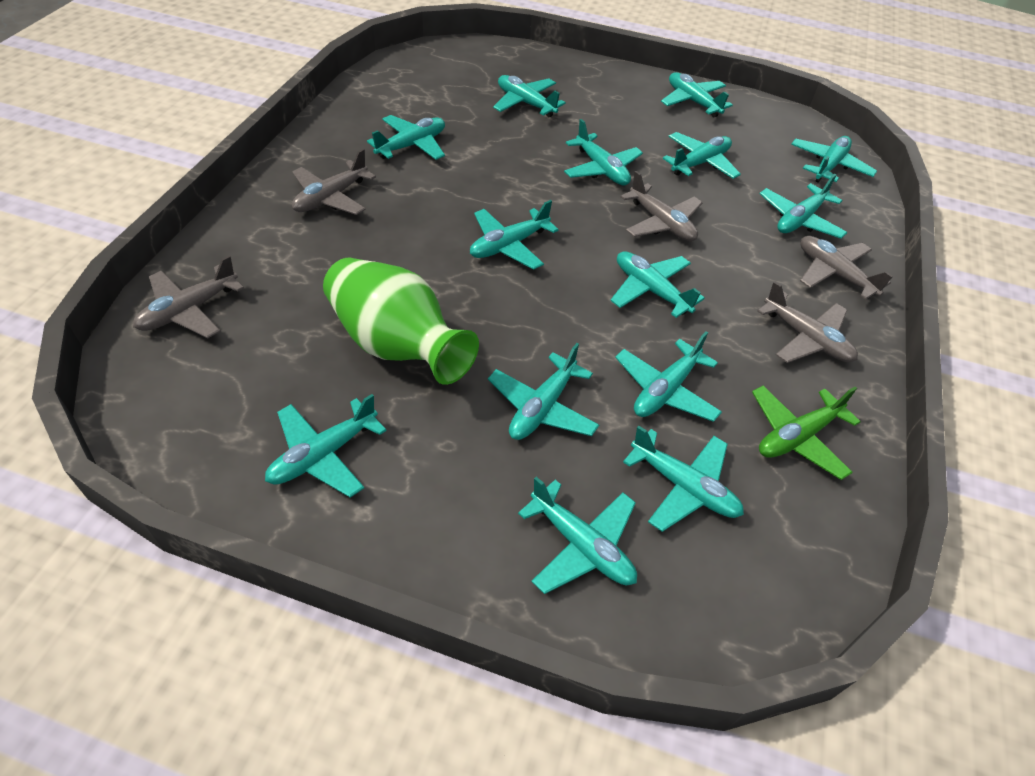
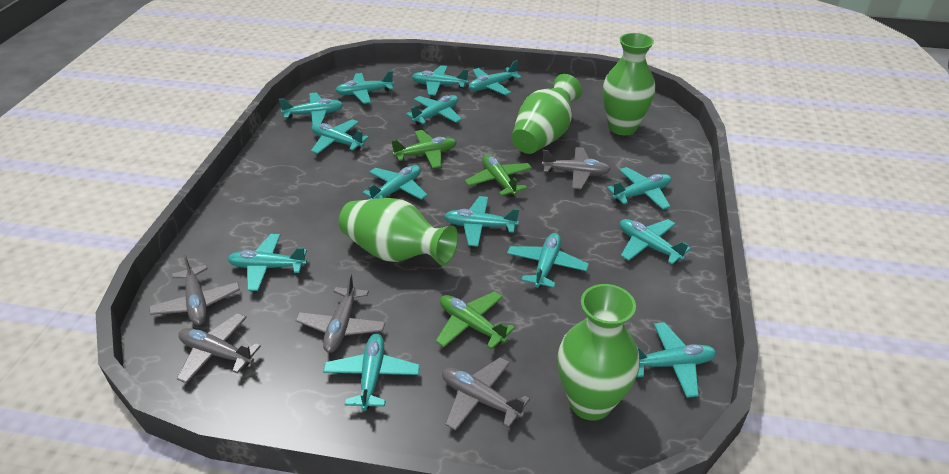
green plane: [752,386,861,480] = 1 -> [392,130,457,168] [436,291,515,350] [465,155,532,197] = 3
green vase: [323,258,479,385] = 1 -> [339,198,458,266] [512,74,582,154] [557,284,640,420] [603,33,655,135] = 4

